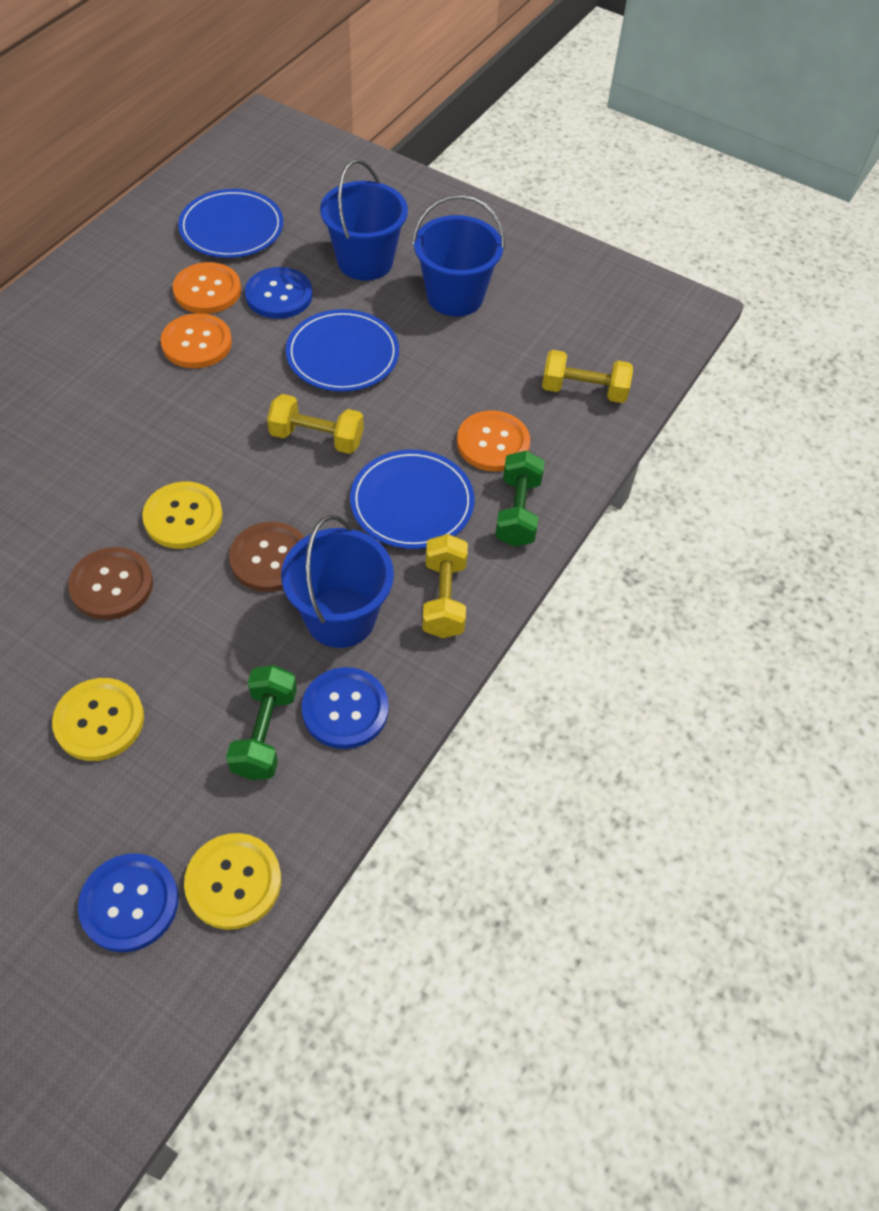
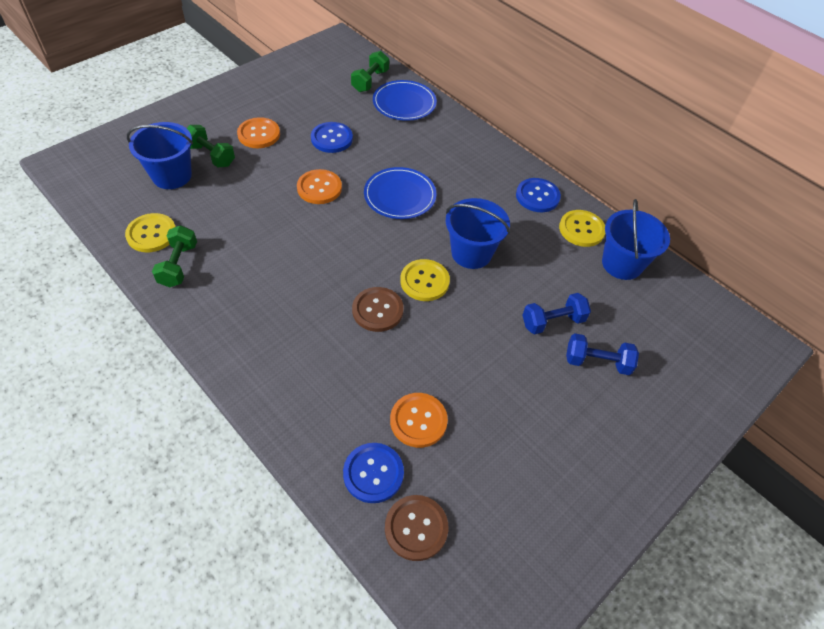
blue dumbbell: none = 0 -> [522,293,591,335] [566,333,639,375] = 2
blue plate: [178,189,283,258] [286,309,399,392] [350,449,474,549] = 3 -> [364,167,437,219] [373,80,437,121] = 2
green dumbbell: [226,665,297,780] [495,450,545,547] = 2 -> [152,225,197,288] [187,125,235,167] [351,51,389,92] = 3
yellow dumbbell: [267,394,364,454] [422,534,468,638] [542,350,633,403] = 3 -> none = 0

